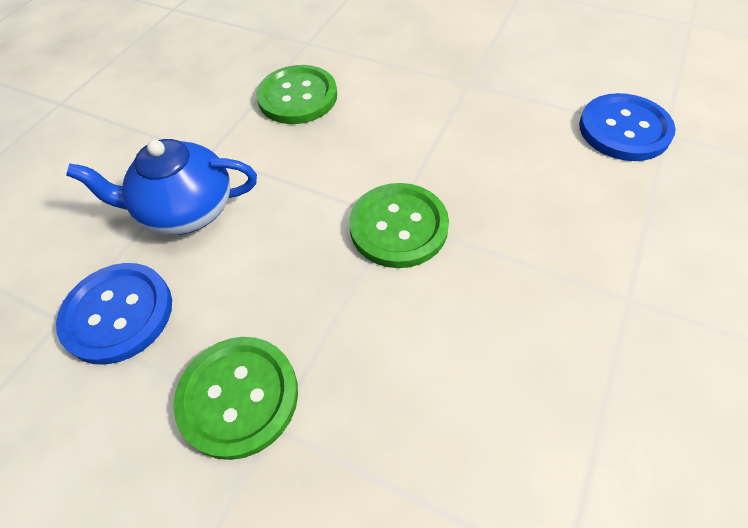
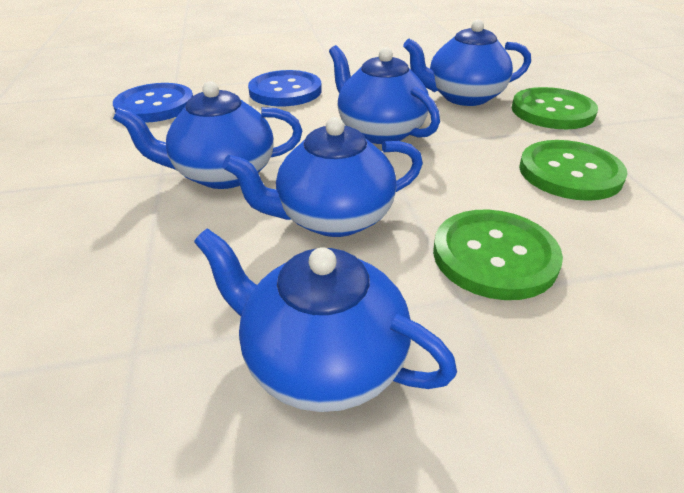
blue teapot: [66,139,257,235] = 1 -> [113,81,302,189] [194,228,457,412] [223,117,423,237] [329,45,440,144] [403,19,531,106] = 5

